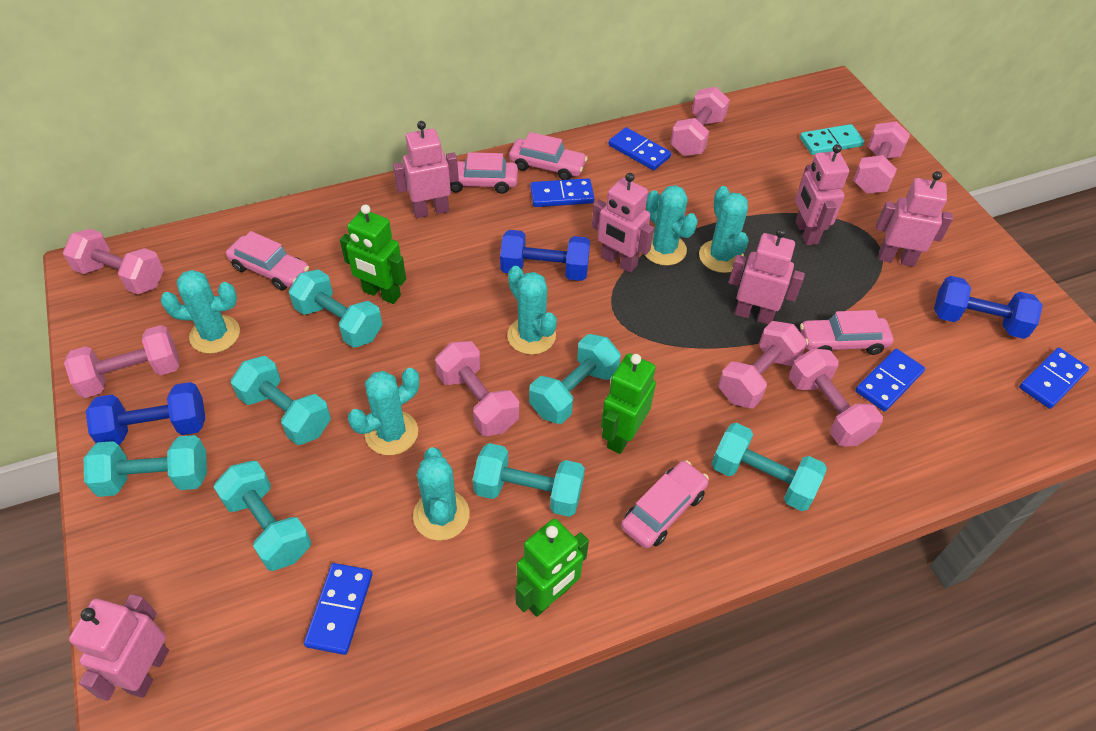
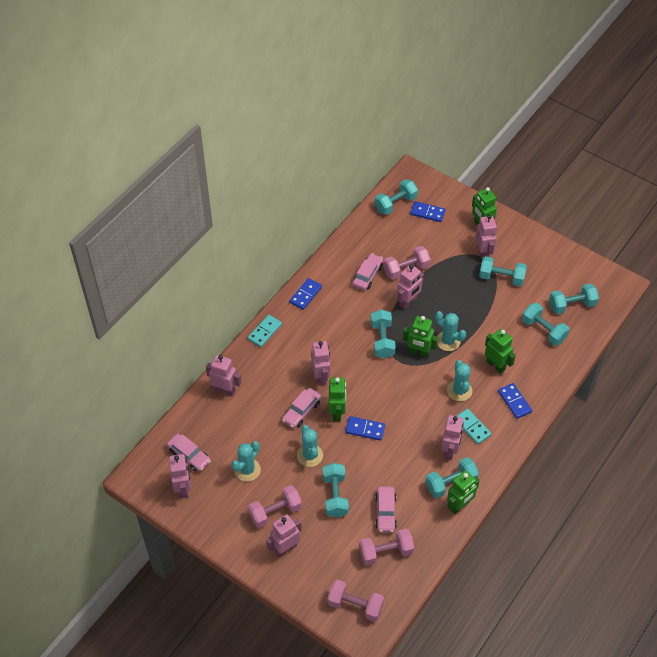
blue domino: [304,563,372,655] [530,178,595,207] [609,127,671,170] [855,349,925,412] [1019,348,1089,409] = 5 -> [290,278,322,310] [345,416,385,441] [410,201,446,222] [498,383,532,419] = 4
blue dumbbell: [86,382,205,445] [500,230,590,281] [934,276,1043,339] = 3 -> none = 0
green robot: [340,205,406,304] [515,519,589,617] [601,353,656,454] = 3 -> [329,377,346,421] [403,316,438,358] [447,470,480,514] [472,187,497,225] [485,329,516,374] = 5
pink car: [226,231,309,290] [450,152,518,194] [509,132,588,180] [621,460,709,548] [800,310,893,355] = 5 -> [167,434,211,472] [282,388,321,428] [353,253,383,290] [375,486,397,533] = 4
pink dumbbell: [63,229,164,294] [64,325,179,398] [435,341,519,436] [670,87,730,156] [718,321,807,408] [789,349,883,447] [853,121,910,194] = 7 -> [248,485,302,528] [327,580,384,622] [359,529,414,566] [383,246,431,280] = 4
pink robot: [69,594,169,701] [393,121,459,218] [592,173,654,273] [729,228,805,324] [795,144,849,245] [876,171,953,267] = 6 -> [169,454,191,498] [206,355,241,397] [266,514,302,557] [311,341,330,386] [397,264,424,310] [441,415,464,460] [475,215,497,260] = 7
turquoise cactus: [160,270,240,354] [348,368,419,455] [413,447,470,540] [507,266,557,355] [645,185,698,266] [699,186,748,273] = 6 -> [232,441,261,482] [297,425,323,467] [435,311,466,351] [447,360,472,401] = 4
turquoise domino: [800,124,864,155] = 1 -> [248,315,282,347] [457,408,491,444] = 2

